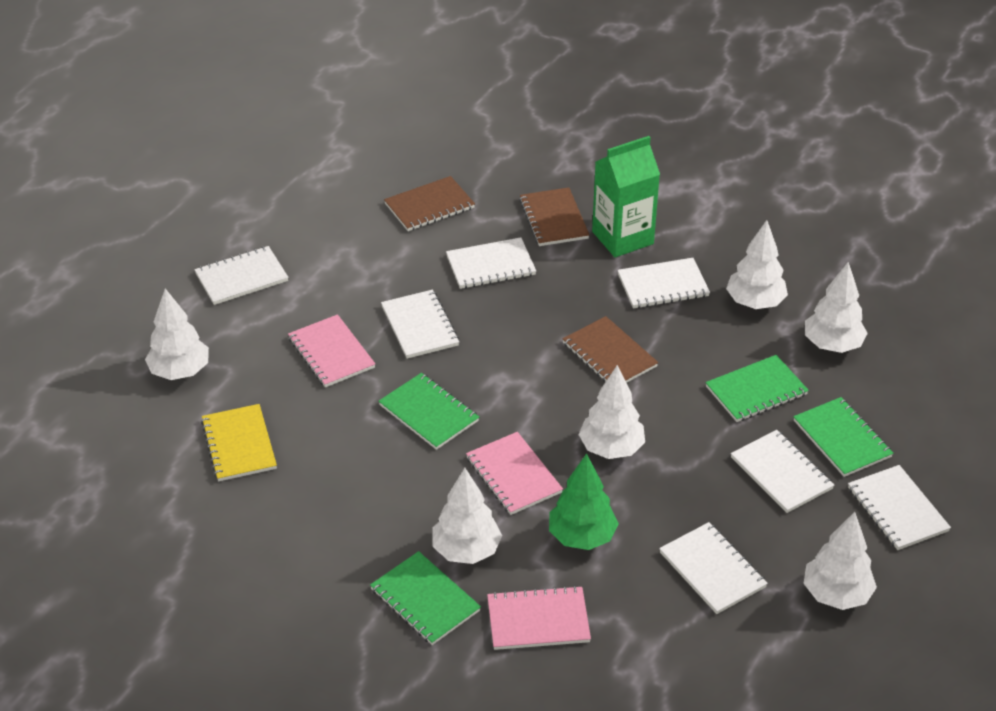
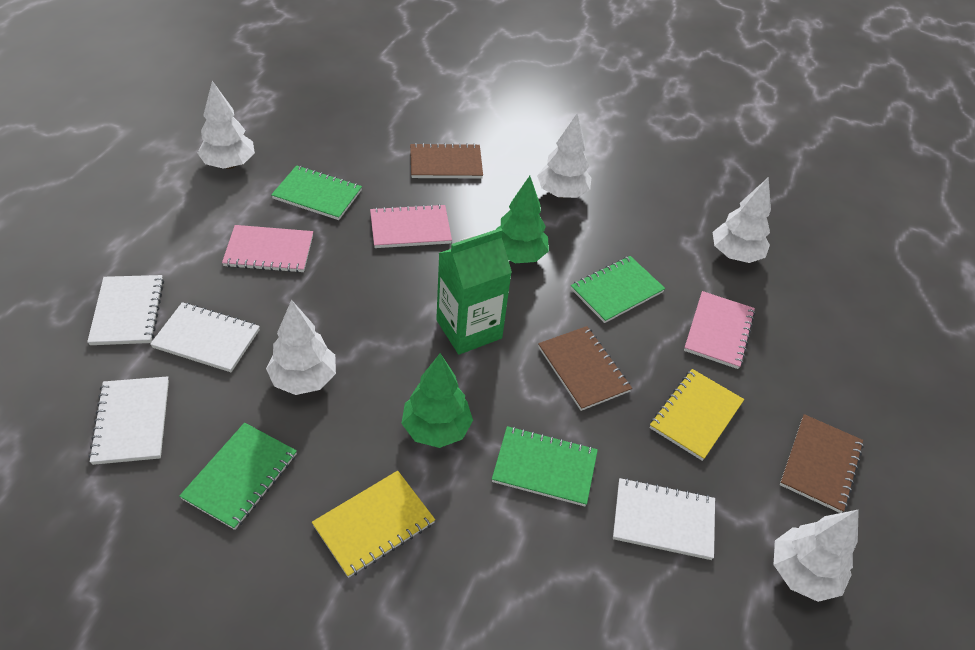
green tree: [549,453,619,550] = 1 -> [401,353,473,448] [496,176,549,263] = 2
white notebook: [194,246,288,305] [381,290,460,359] [446,237,536,289] [617,258,710,308] [659,522,768,614] [731,430,834,513] [848,465,951,550] = 7 -> [87,275,164,345] [88,376,169,465] [150,302,260,372] [613,478,715,560] = 4
white tree: [145,289,209,380] [432,468,502,564] [579,365,645,459] [726,220,788,309] [803,512,877,610] [805,262,868,353] = 6 -> [197,81,255,169] [266,300,336,395] [537,114,591,198] [713,177,771,263] [773,509,859,602] = 5
yellow notebook: [201,404,277,481] = 1 -> [312,471,435,578] [649,369,744,461] = 2

